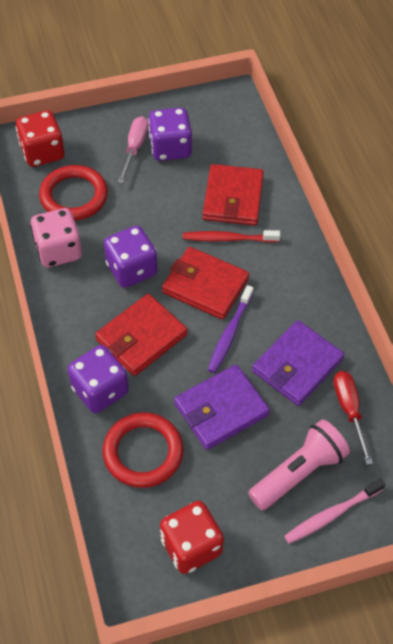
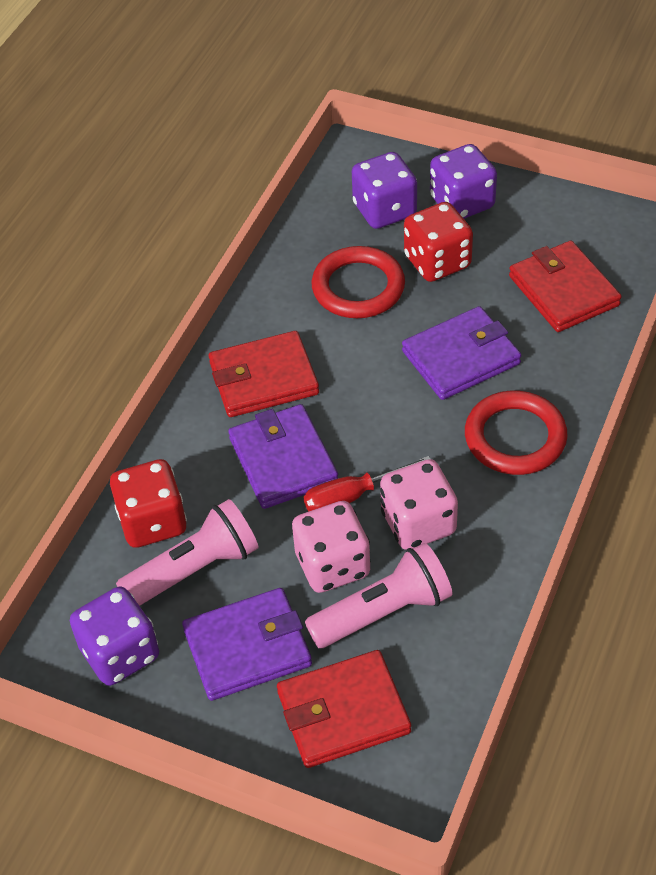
pink dice: [30,208,82,267] = 1 -> [292,501,371,593] [380,459,458,550] = 2
pink flashlight: [248,419,350,510] = 1 -> [116,499,259,606] [305,543,453,648] = 2
pink screwdriver: [118,116,149,183] = 1 -> none = 0
pink toothbrush: [284,479,385,544] = 1 -> none = 0
purple toothbrush: [208,285,253,373] = 1 -> none = 0
purple wallet: [174,365,270,450] [252,320,344,406] = 2 -> [182,588,312,701] [228,404,338,509] [402,306,521,400] = 3
red toothbrush: [183,230,280,242] = 1 -> none = 0

